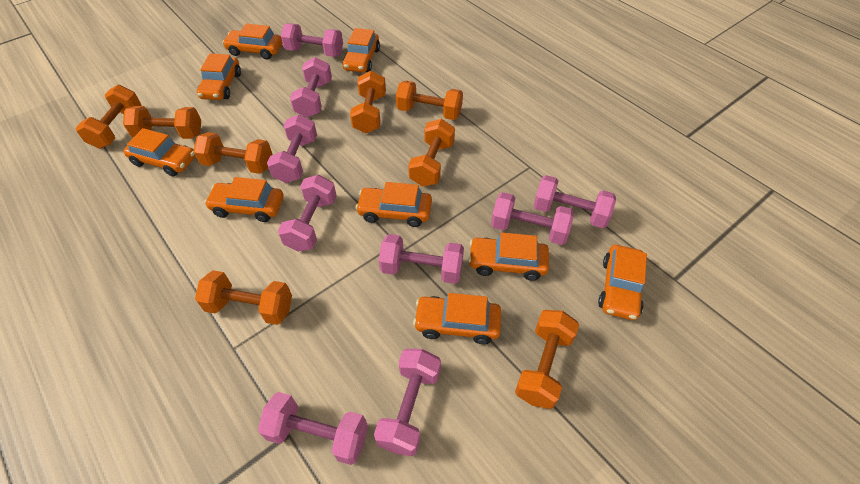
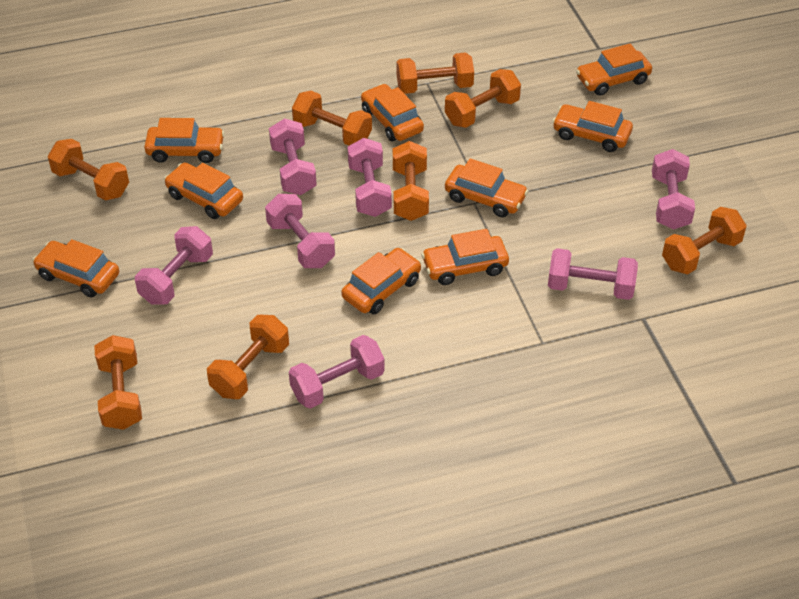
pink dumbbell: [258,392,368,465] [267,114,317,183] [278,175,337,252] [281,23,343,57] [290,57,332,118] [374,349,441,456] [379,234,464,284] [491,192,574,245] [534,175,616,228] = 9 -> [135,226,213,305] [265,194,335,268] [269,118,317,195] [289,335,385,409] [348,138,392,217] [548,248,638,300] [652,149,695,230] = 7

